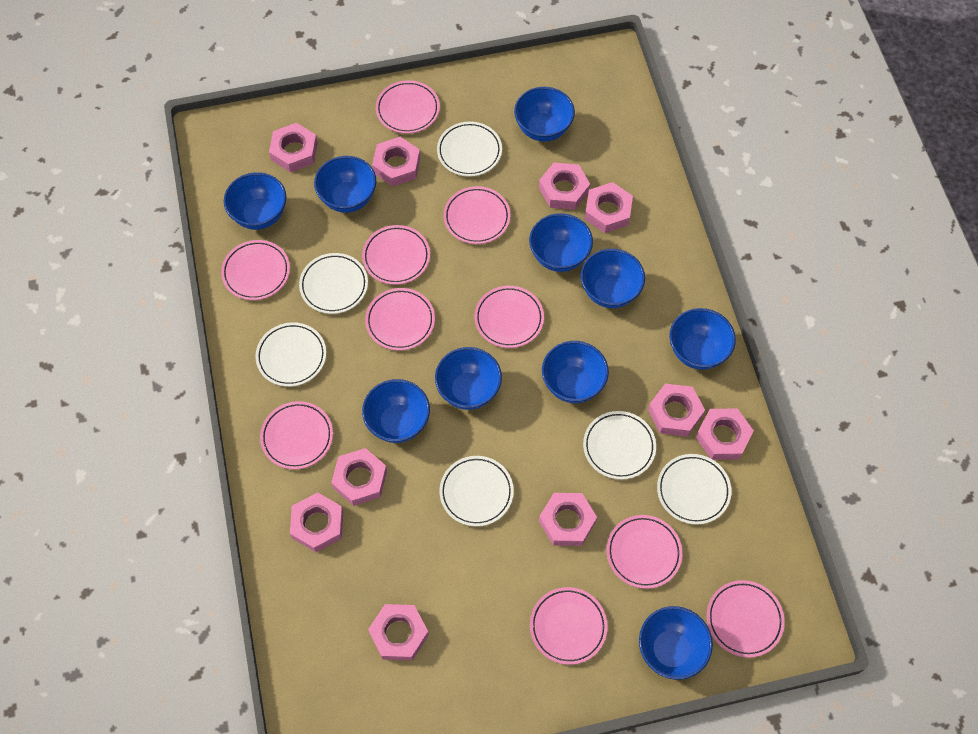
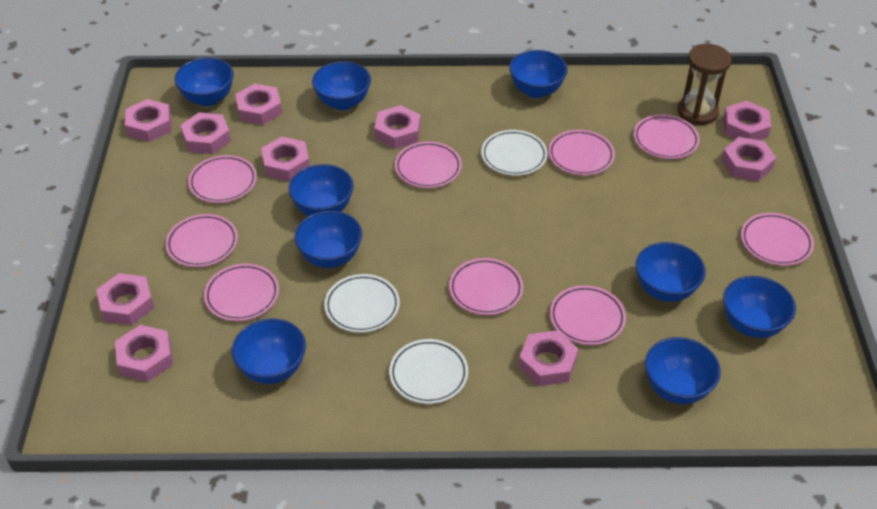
blue bowl: [224,172,287,230] [314,156,376,213] [362,379,430,443] [435,347,502,410] [514,87,575,142] [529,213,593,272] [542,341,609,403] [581,249,645,308] [639,606,713,680] [670,308,736,370] = 10 -> [174,58,234,106] [232,318,306,384] [288,164,354,216] [294,211,362,268] [312,61,371,110] [509,50,568,98] [635,242,706,302] [645,337,721,404] [723,276,796,338] = 9
brown hourglass: none = 0 -> [677,44,732,125] = 1
pink plate: [221,240,290,300] [260,401,333,469] [362,225,430,285] [365,288,435,351] [376,80,440,134] [444,186,510,244] [474,286,544,348] [530,587,608,665] [607,515,682,589] [707,580,785,658] = 10 -> [165,214,238,267] [188,155,257,203] [204,263,279,321] [395,141,462,188] [449,258,523,315] [548,130,615,176] [550,285,626,345] [634,114,700,159] [741,213,814,266] = 9
white plate: [255,322,326,387] [299,253,368,314] [437,121,502,177] [439,456,514,527] [583,411,656,480] [657,454,731,525] = 6 -> [324,274,400,333] [389,339,468,404] [481,130,548,176] = 3

